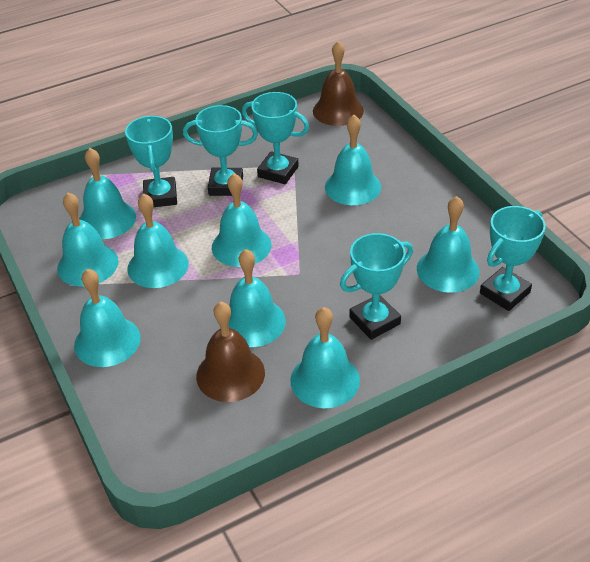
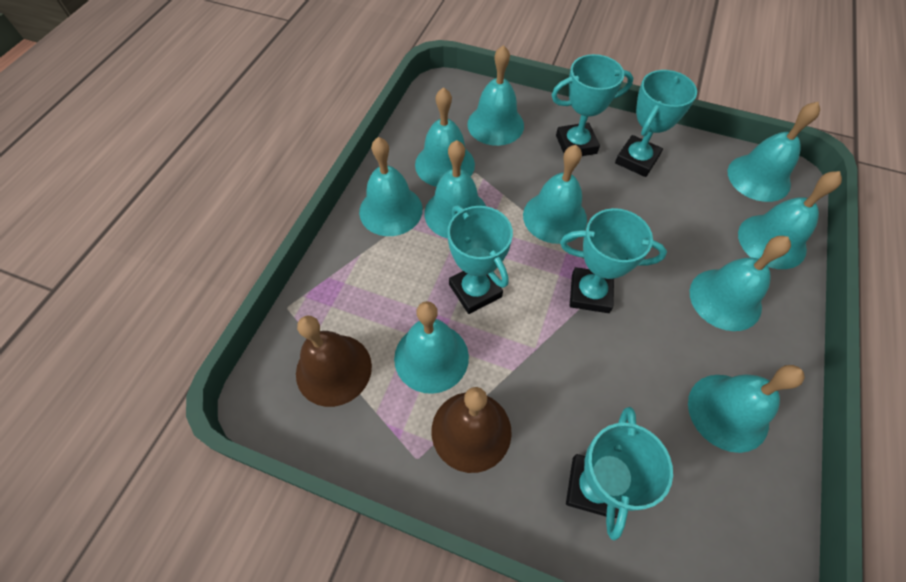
turquoise bell: [57,193,118,287] [74,269,140,367] [79,148,136,239] [127,193,188,288] [212,173,271,267] [228,249,286,347] [290,307,360,408] [325,115,381,205] [417,196,480,293] = 9 -> [359,137,423,236] [394,301,469,394] [415,87,475,187] [424,140,486,238] [467,45,524,146] [523,145,587,244] [688,365,805,453] [690,236,791,331] [728,102,820,202] [738,171,842,269] = 10

